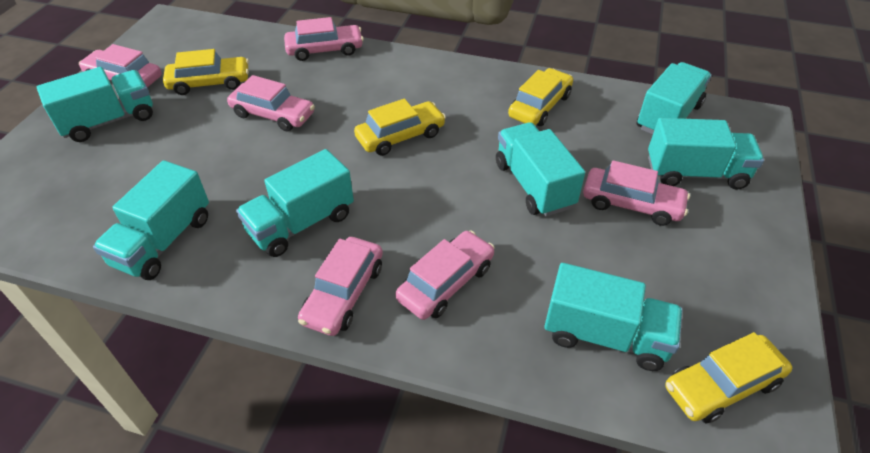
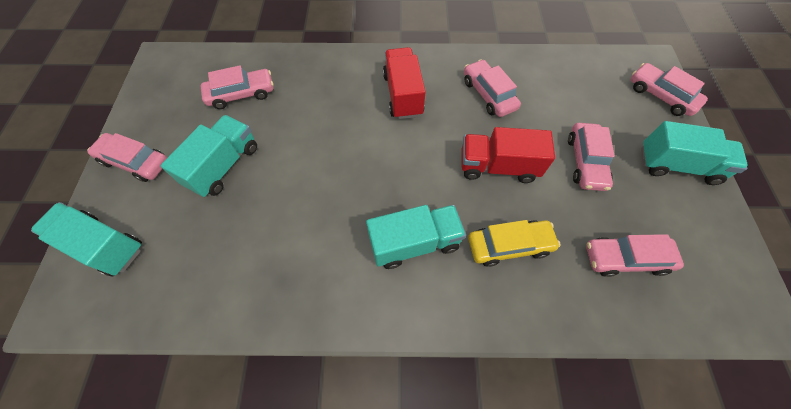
red truck: none = 0 -> [383,47,426,119] [462,127,555,183] = 2
turquoise truck: [37,67,153,142] [93,160,209,280] [236,149,354,257] [496,122,585,217] [544,263,683,371] [637,62,712,135] [648,118,764,190] = 7 -> [31,202,142,276] [160,115,257,197] [366,205,466,269] [641,121,747,185] = 4
yellow car: [163,49,249,95] [354,99,446,156] [508,68,573,126] [665,332,792,424] = 4 -> [468,220,561,267] = 1

